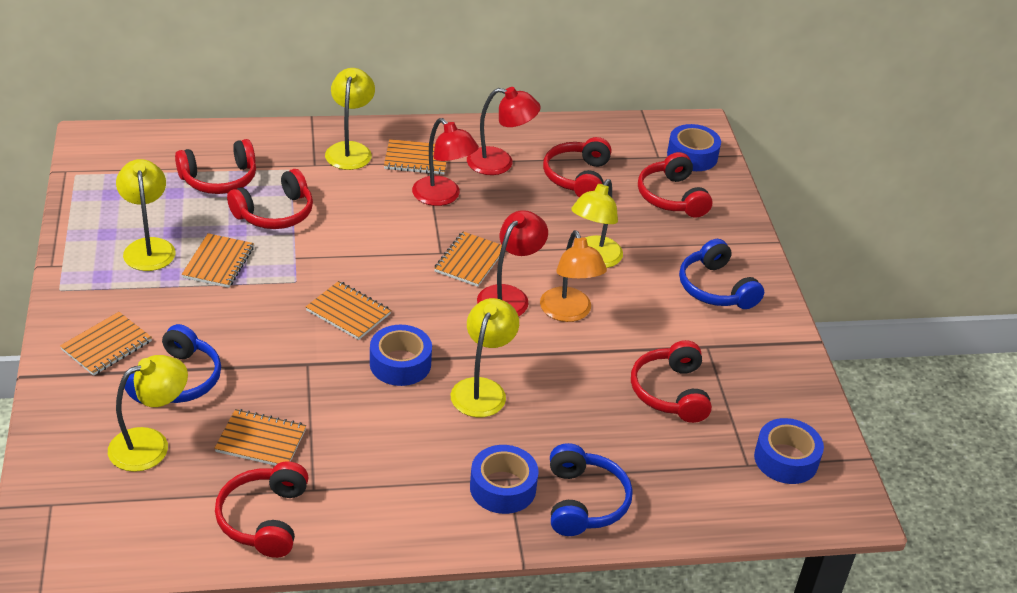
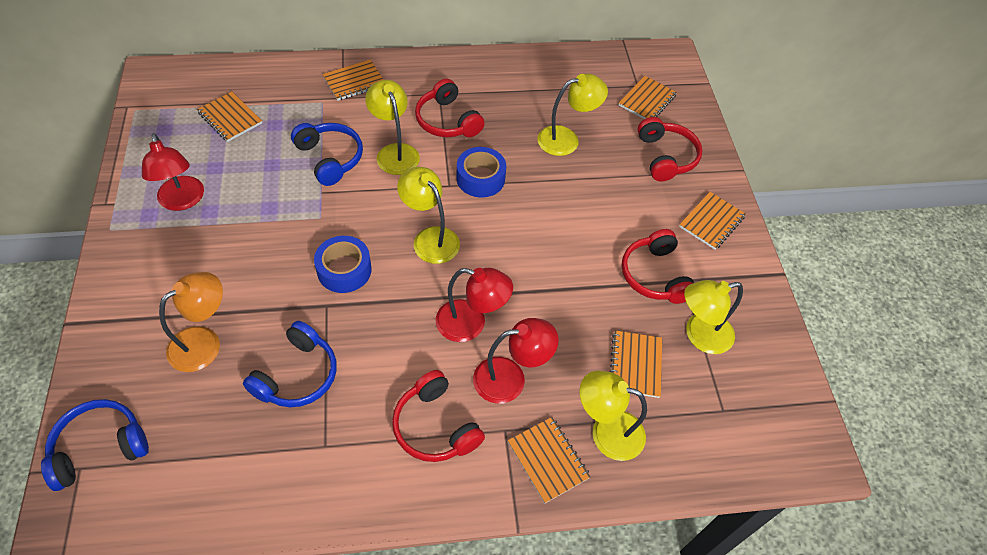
blue tape: [370,325,432,386] [470,445,539,514] [667,124,721,171] [754,418,824,484] = 4 -> [314,236,372,293] [457,147,506,197] = 2
red headphones: [175,139,256,194] [215,461,309,558] [227,169,313,229] [543,137,611,197] [631,340,712,423] [638,152,712,217] = 6 -> [392,370,485,462] [415,79,485,137] [621,229,694,304] [638,117,703,182] = 4

